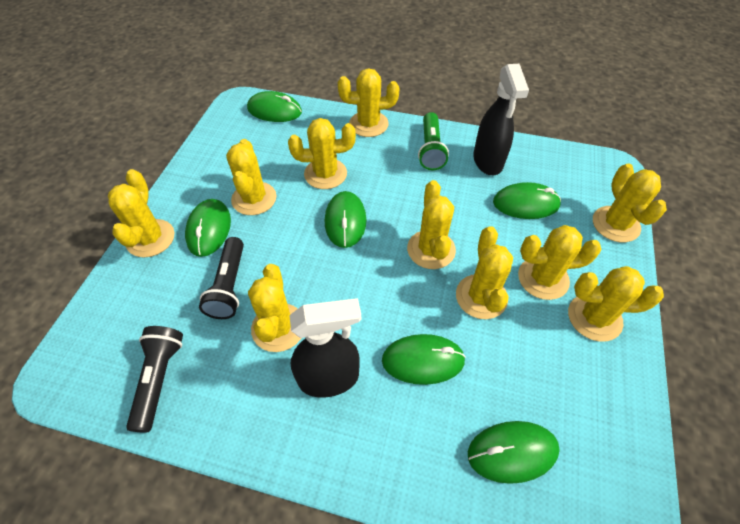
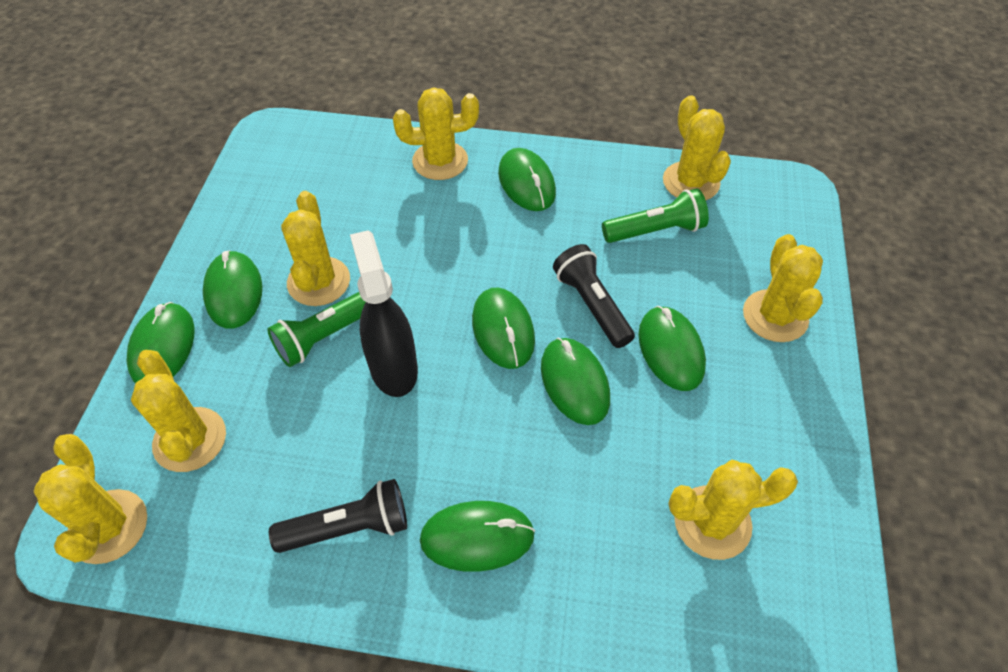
black spray bottle: [289,298,361,398] [473,64,529,175] = 2 -> [350,230,418,397] = 1
green flashlight: [418,112,449,170] = 1 -> [267,292,366,367] [602,189,709,243] = 2
green mouse: [185,199,231,257] [247,91,302,122] [325,191,366,248] [382,334,466,385] [468,421,560,484] [493,182,561,219] = 6 -> [126,302,194,384] [203,250,262,329] [420,501,535,572] [472,288,535,369] [498,148,556,211] [541,338,610,425] [638,306,706,391] = 7
yellow cactus: [108,169,175,258] [226,139,276,215] [248,264,301,352] [288,118,356,189] [338,68,399,137] [407,180,456,269] [456,226,513,319] [518,225,601,300] [568,266,664,342] [593,164,667,242] = 10 -> [34,434,147,564] [131,350,226,472] [281,191,350,306] [393,87,479,180] [663,95,731,200] [668,460,798,560] [743,234,823,342] = 7

